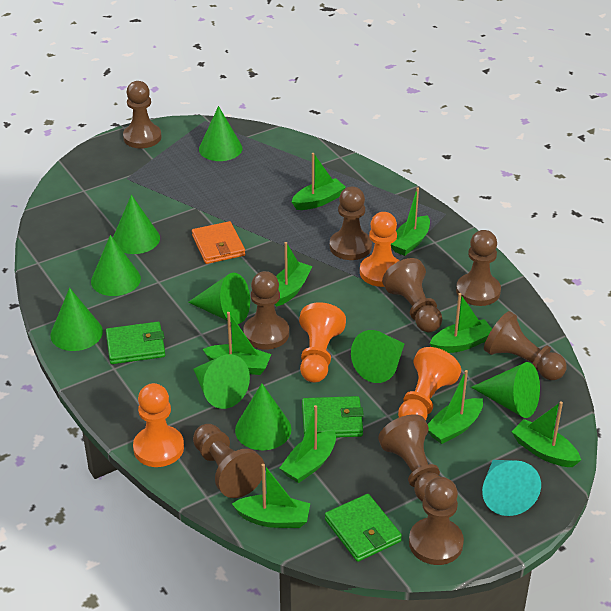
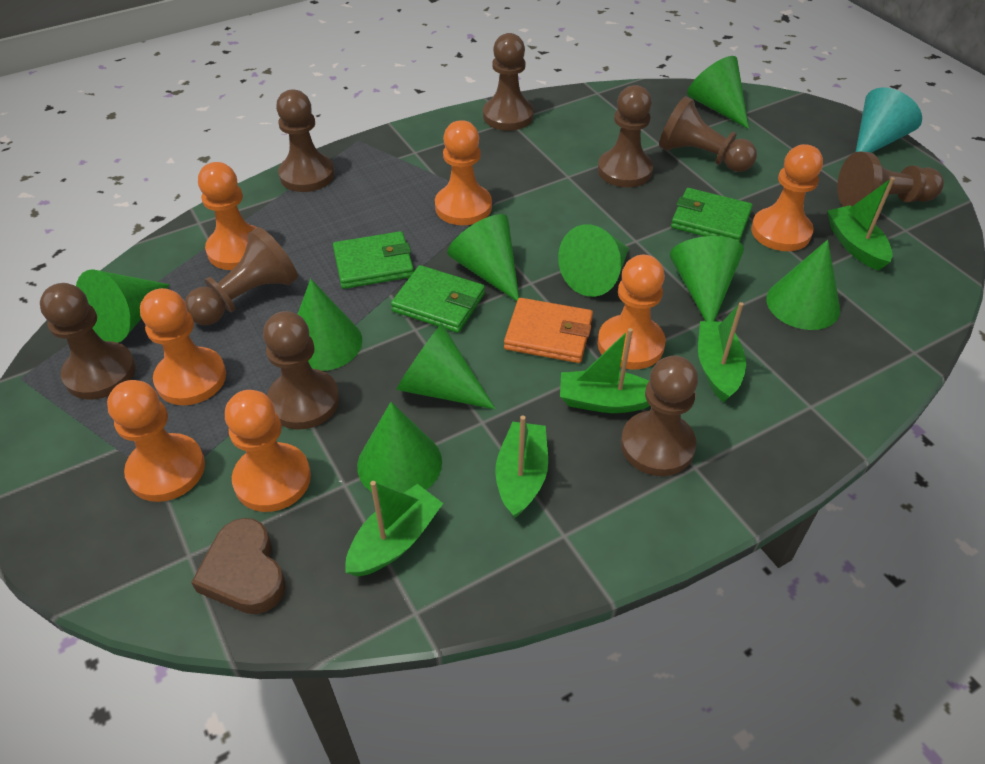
brown heart: none = 0 -> [191,518,286,614] = 1
green boat: [203,312,271,375] [232,464,310,528] [275,242,312,307] [280,405,336,483] [292,153,346,210] [391,187,430,256] [428,370,483,444] [430,293,492,353] [511,401,581,467] = 9 -> [345,481,443,577] [495,415,548,518] [560,328,650,413] [698,302,746,402] [827,177,895,271] = 5
orange pawn: [133,383,184,467] [299,302,346,383] [360,212,399,287] [398,347,461,420] = 4 -> [107,380,205,502] [140,288,226,405] [198,162,257,270] [225,390,311,512] [435,120,492,225] [598,255,666,370] [751,144,823,251] = 7

